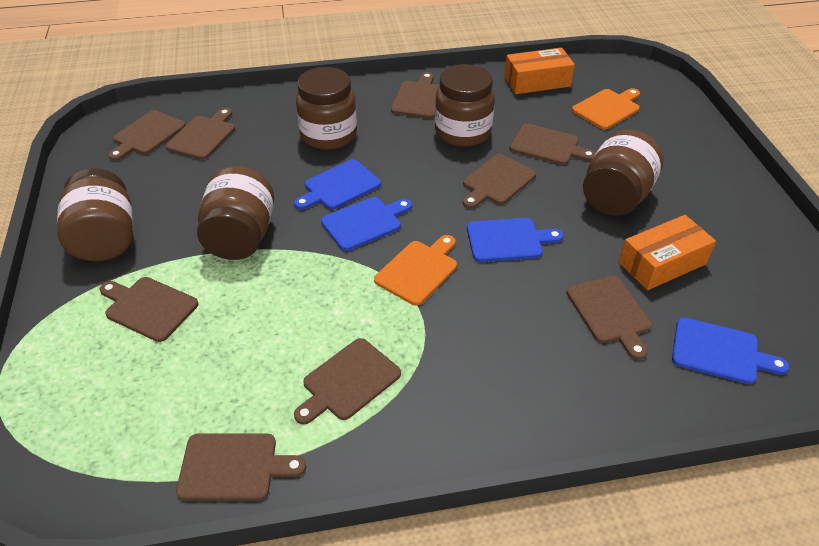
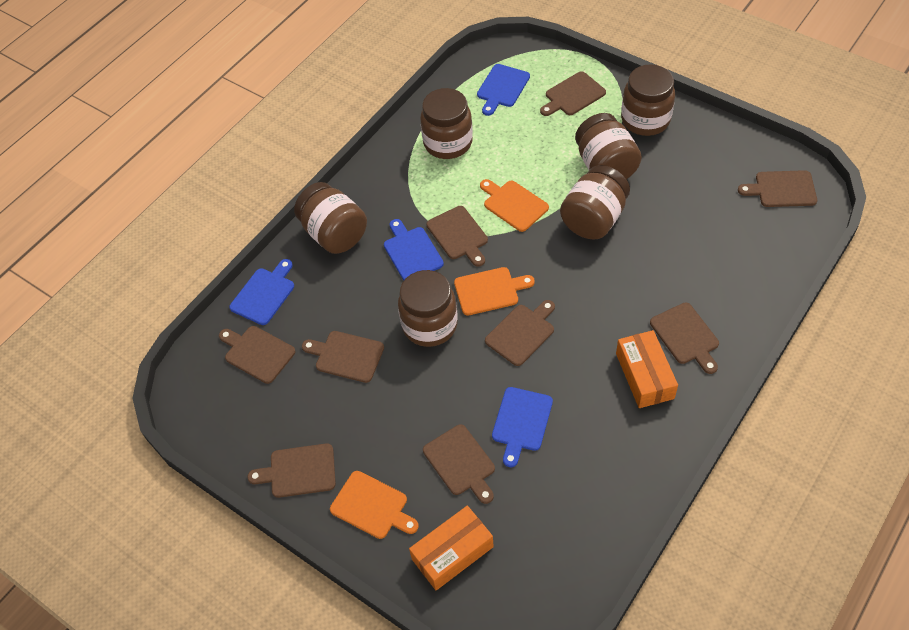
brown jar: [57,168,133,261] [197,166,274,260] [296,67,357,150] [435,64,495,147] [583,130,663,216] = 5 -> [294,182,367,254] [398,270,457,347] [420,88,473,159] [560,165,630,239] [575,113,642,179] [621,64,675,136] = 6
orange cutting board: [374,235,457,306] [572,88,640,130] = 2 -> [330,471,419,539] [454,267,535,316] [480,179,549,232] = 3

